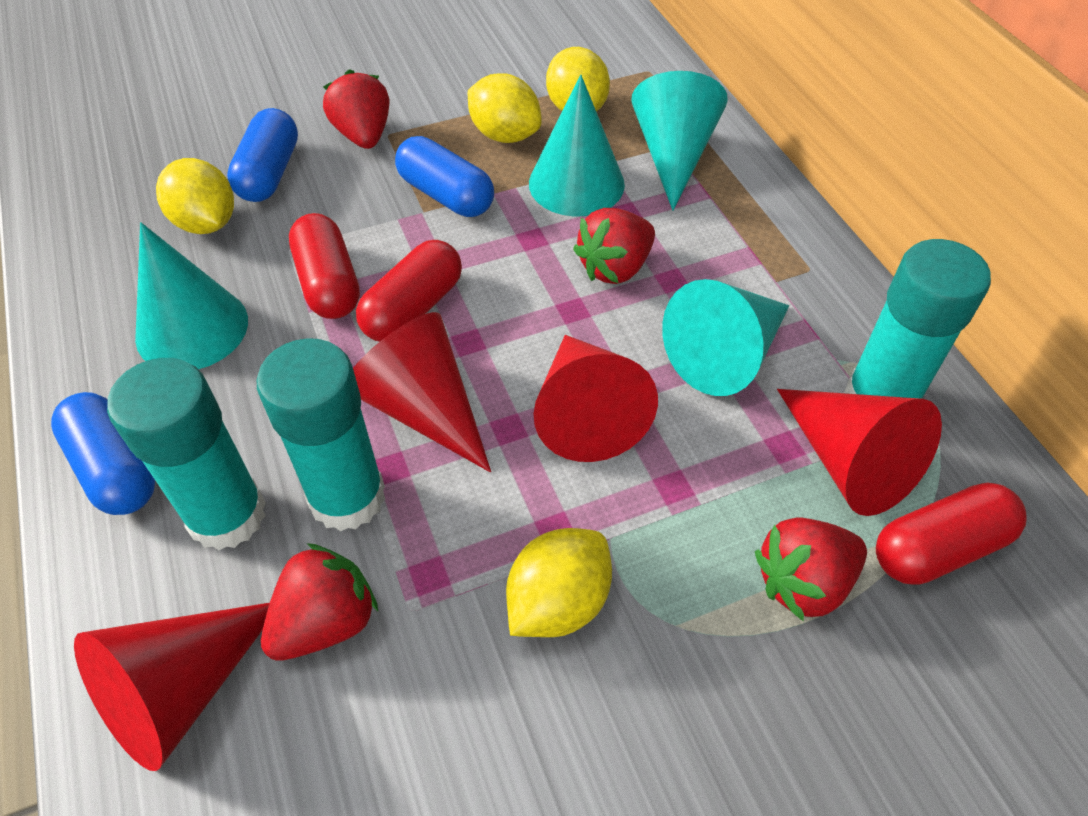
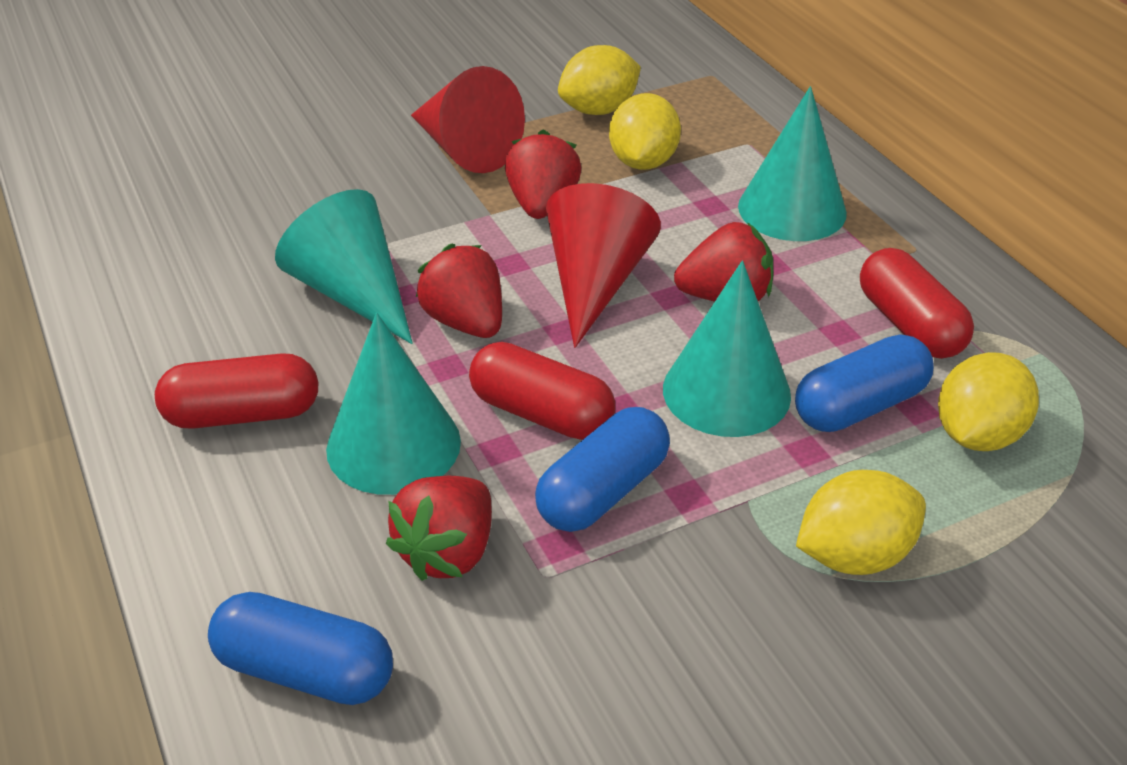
red cone: [74,603,270,771] [353,312,491,473] [534,335,658,462] [777,389,942,516] = 4 -> [411,66,525,173] [546,183,661,348] = 2
turquoise glue stick: [107,358,266,550] [257,338,385,531] [844,239,991,399] = 3 -> none = 0

